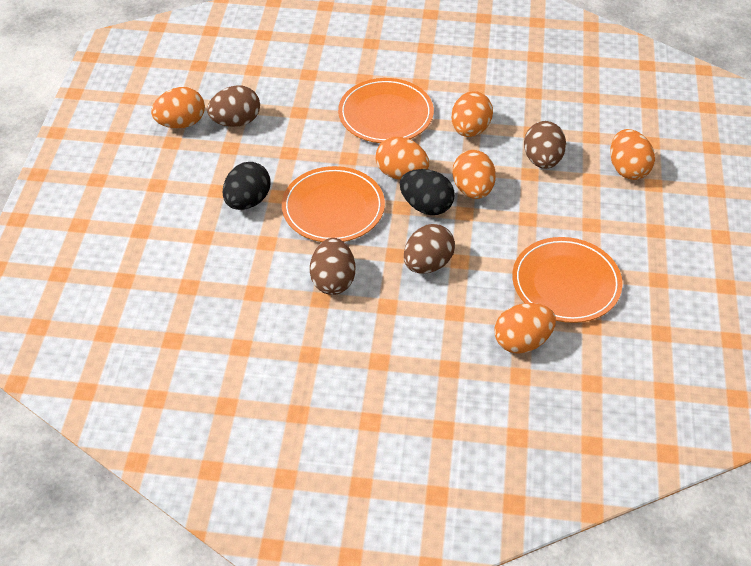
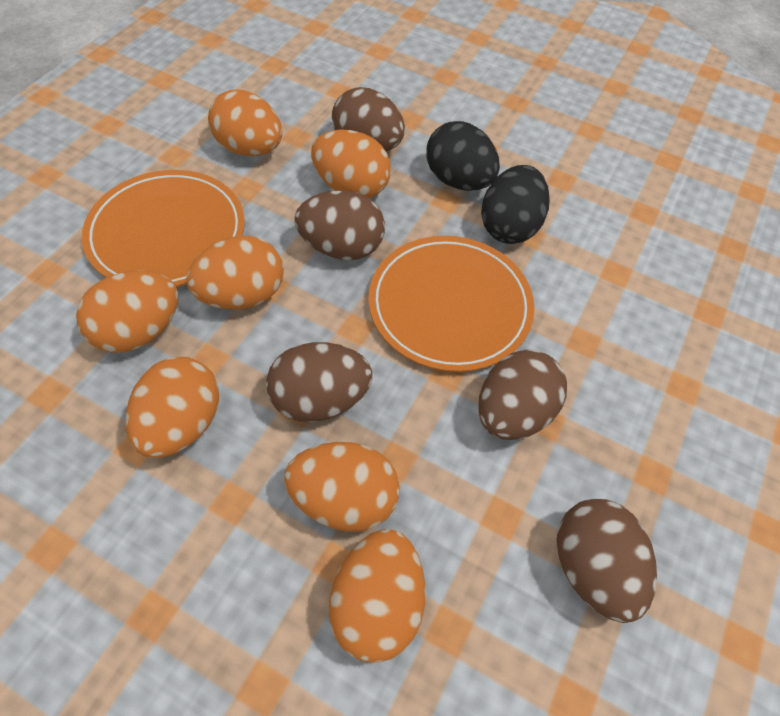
brown egg: [207,85,260,127] [310,238,355,295] [404,224,455,274] [524,121,566,169] = 4 -> [266,342,372,422] [295,190,385,260] [332,87,405,151] [478,350,567,440] [556,499,657,623] = 5
orange egg: [151,87,205,128] [376,137,429,180] [451,91,493,137] [452,150,496,199] [495,303,556,354] [610,129,655,180] = 6 -> [76,270,178,353] [126,357,219,458] [186,236,284,310] [208,89,282,156] [284,442,400,532] [311,129,391,198] [329,529,425,663] = 7
orange plate: [282,166,385,242] [338,78,434,143] [512,237,623,323] = 3 -> [82,170,245,287] [368,236,535,372] = 2

